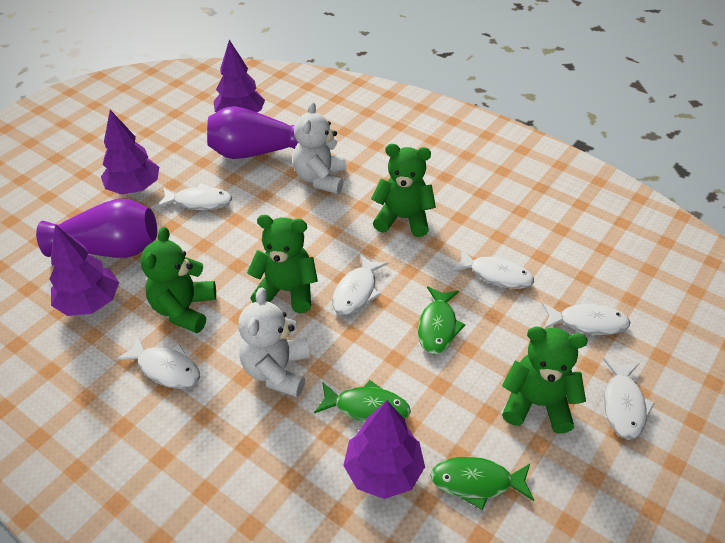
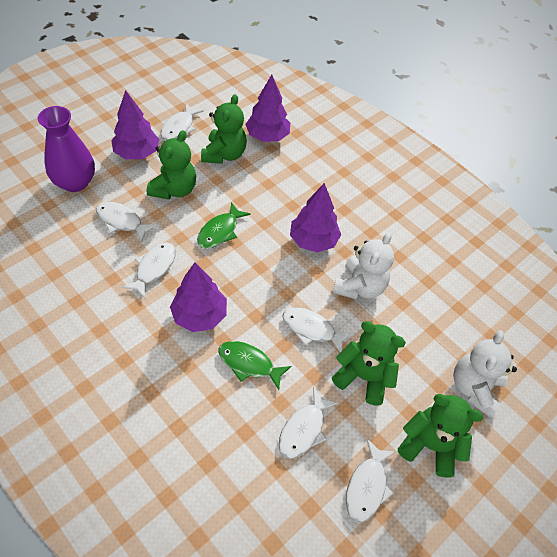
green fish: [314,380,411,423] [418,286,465,355] [430,457,534,510] = 3 -> [197,202,251,248] [218,341,292,390] = 2
purple vase: [36,199,157,258] [207,106,298,159] = 2 -> [38,106,95,192] = 1

